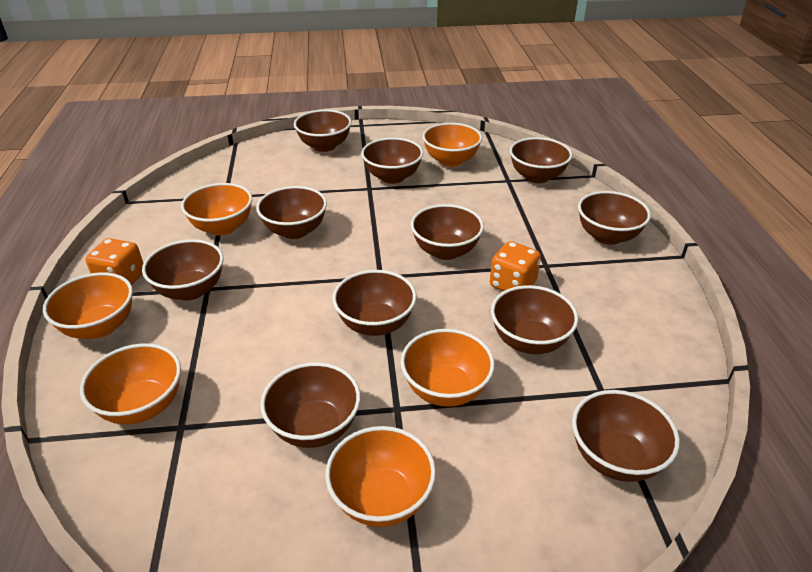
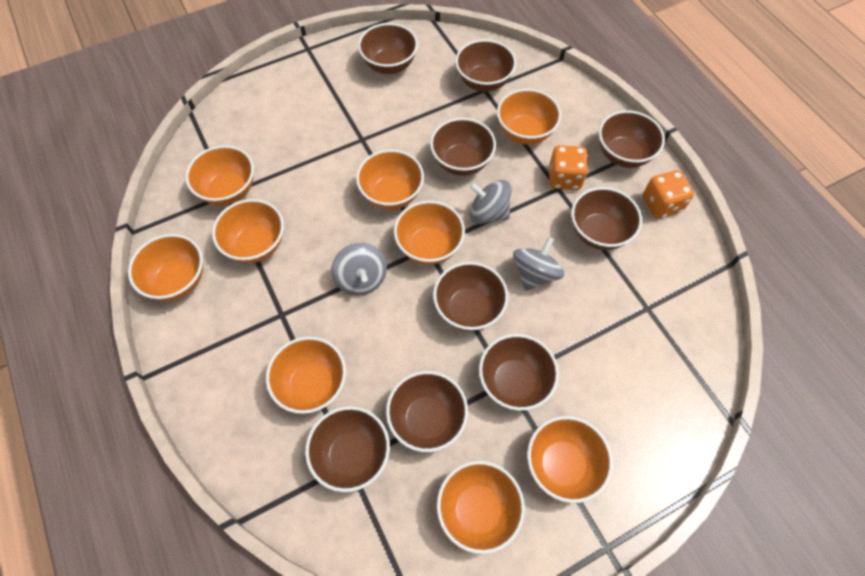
brown bowl: [142,239,224,301] [256,186,327,239] [260,362,361,448] [294,110,352,152] [332,270,417,336] [361,137,423,184] [411,204,484,260] [491,285,578,354] [510,137,572,183] [572,390,680,482] [578,191,651,245] = 11 -> [305,406,390,492] [358,23,418,74] [386,371,468,452] [430,118,496,176] [433,262,508,331] [455,39,516,92] [479,334,559,411] [571,187,642,250] [599,110,665,168] = 9
grey spinning top: none = 0 -> [332,243,387,296] [470,180,512,224] [513,237,564,291] = 3
orange bowl: [43,272,133,339] [80,343,181,425] [181,183,252,236] [325,426,436,527] [401,329,495,407] [422,123,482,167] = 6 -> [128,234,203,301] [185,145,254,205] [212,199,284,263] [266,337,346,414] [356,150,424,210] [394,201,465,265] [437,461,525,554] [497,89,561,145] [527,416,613,503] = 9

